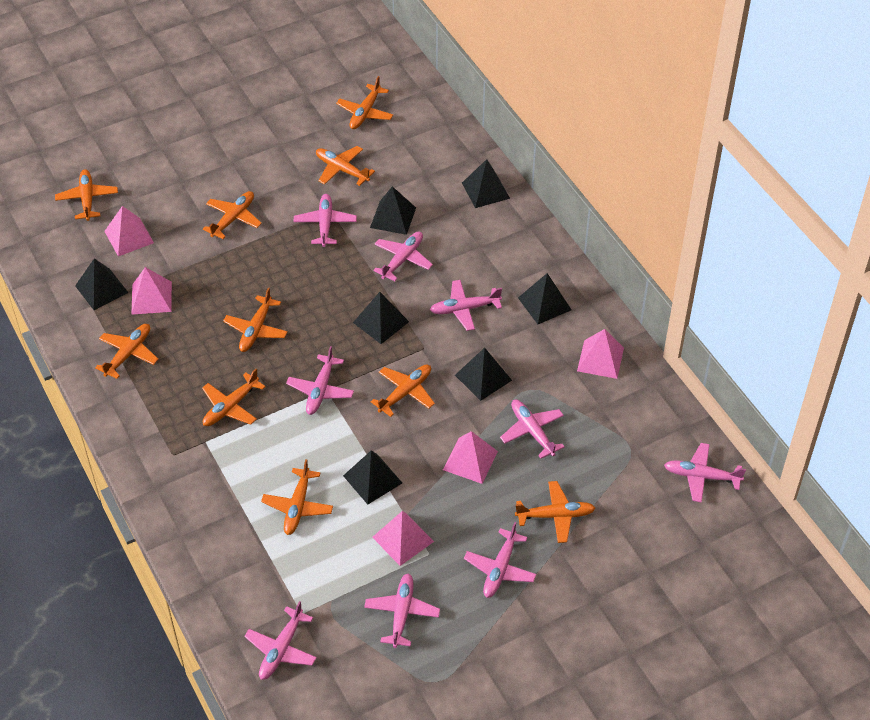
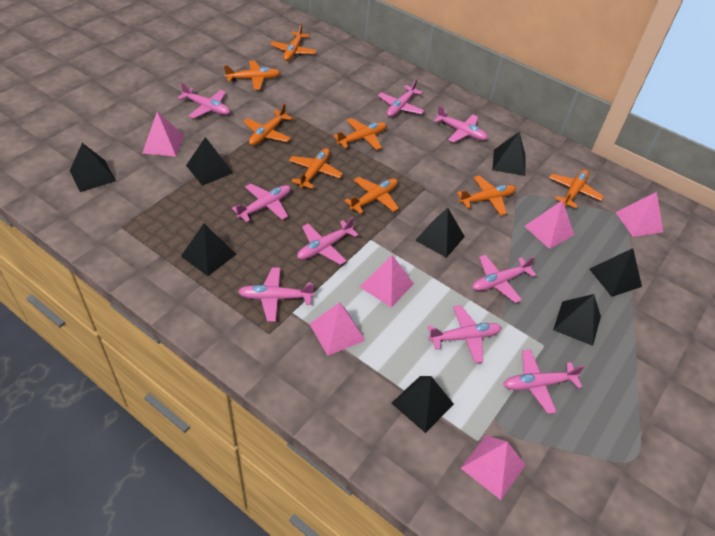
black pyramid: [75,258,129,310] [343,450,402,505] [353,292,409,344] [370,186,416,235] [455,348,512,401] [462,159,510,208] [518,273,572,324] = 7 -> [70,143,116,192] [181,224,236,276] [186,137,233,186] [391,376,454,433] [415,208,465,258] [492,132,526,176] [553,294,601,346] [589,248,642,297] = 8
orange plane: [55,169,118,221] [95,324,158,379] [202,369,266,426] [203,191,262,239] [223,288,288,352] [261,459,333,535] [316,146,375,186] [336,76,393,129] [371,365,435,417] [515,481,595,543] = 10 -> [224,60,280,90] [243,103,293,146] [270,23,317,61] [289,148,343,189] [333,118,386,150] [344,177,399,214] [457,175,516,216] [549,170,604,208] = 8
pink pyramid: [104,206,154,256] [131,267,172,315] [372,511,434,566] [443,431,498,484] [577,329,624,379] = 5 -> [143,112,184,157] [310,302,365,356] [360,255,414,308] [461,435,526,500] [524,200,574,249] [615,192,663,237] = 6

